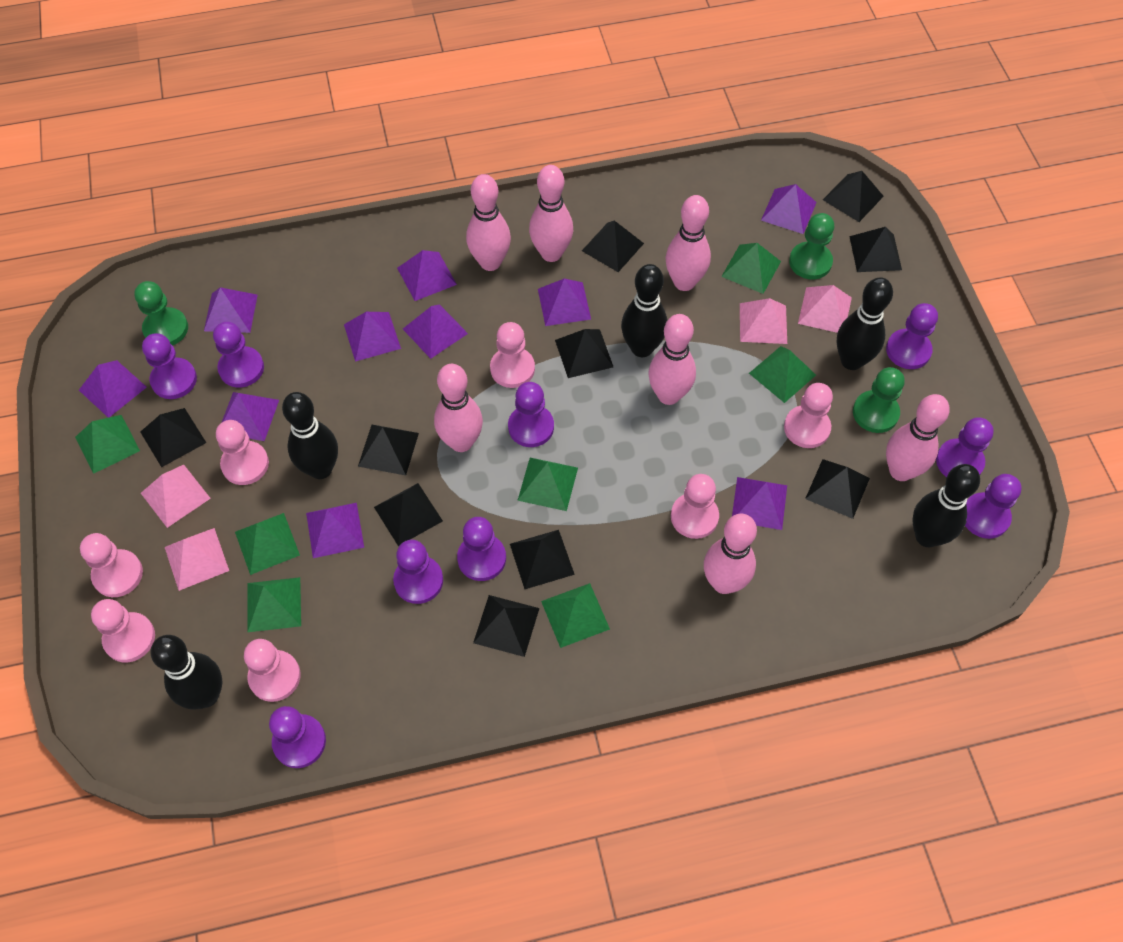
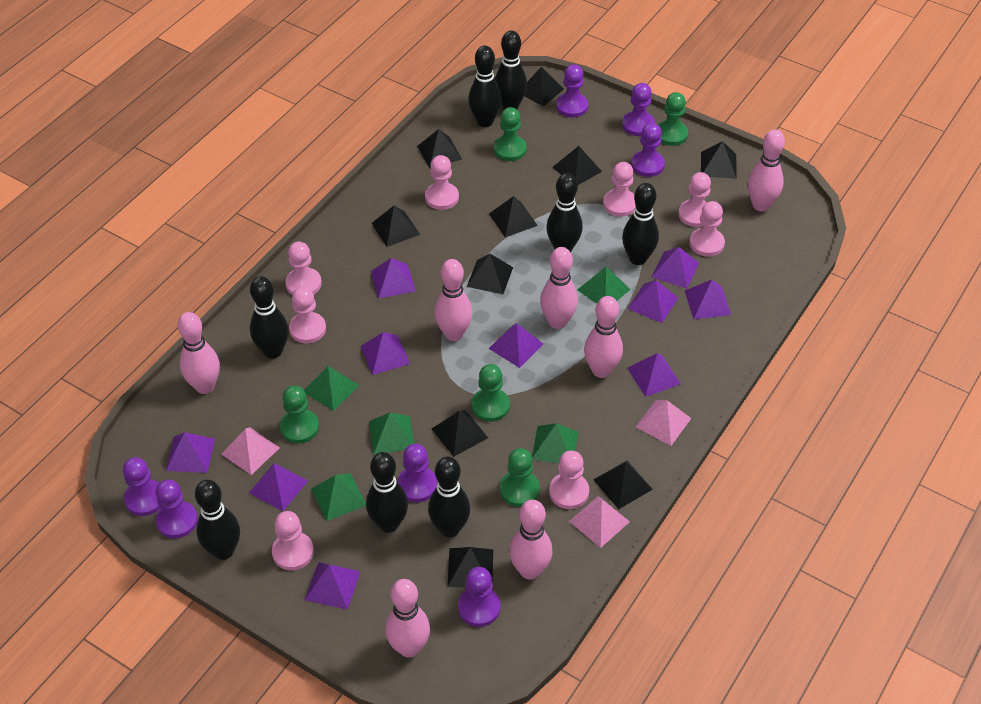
black bowling pin: [150,635,222,709] [282,392,338,479] [621,264,668,357] [836,277,893,370] [912,464,980,547] = 5 -> [195,480,240,560] [250,276,289,359] [366,452,408,533] [428,457,470,537] [468,46,502,127] [495,31,527,110] [546,173,583,252] [622,183,659,265] = 8
green pawn: [134,281,188,346] [789,213,834,279] [853,367,905,433] = 3 -> [280,386,319,444] [472,364,510,422] [494,107,527,161] [500,448,540,507] [658,92,688,146] = 5
green pyramid: [75,415,140,474] [235,513,300,575] [247,577,301,632] [517,458,578,511] [541,583,610,648] [721,243,781,294] [749,346,816,403] = 7 -> [304,366,359,411] [311,473,366,521] [369,413,414,454] [532,423,578,463] [577,267,631,304] = 5
pink pawn: [80,533,143,597] [91,599,155,662] [216,420,269,485] [244,639,301,702] [490,322,535,388] [671,474,719,539] [784,383,833,448] = 7 -> [272,511,314,570] [285,242,322,295] [289,287,326,343] [425,155,459,210] [549,451,589,509] [603,162,636,217] [678,172,711,227] [689,201,725,257] = 8
pink pyramid: [141,465,211,528] [165,528,229,591] [740,298,787,344] [798,285,852,333] = 4 -> [221,427,280,475] [569,496,630,548] [636,400,691,446] = 3
purple pawn: [142,333,197,399] [213,322,264,388] [269,706,326,768] [393,540,443,604] [457,517,506,581] [508,382,554,447] [886,303,938,369] [936,417,994,477] [965,474,1021,539] = 9 -> [123,457,161,516] [156,479,198,539] [397,444,437,502] [458,567,500,627] [556,64,588,117] [622,83,655,136] [631,123,665,177] = 7

